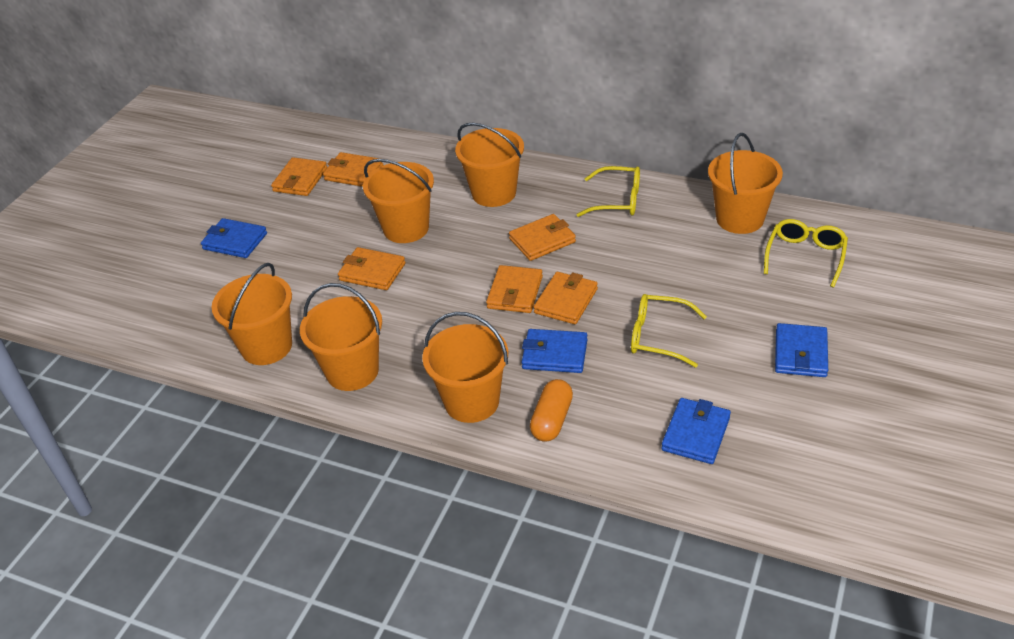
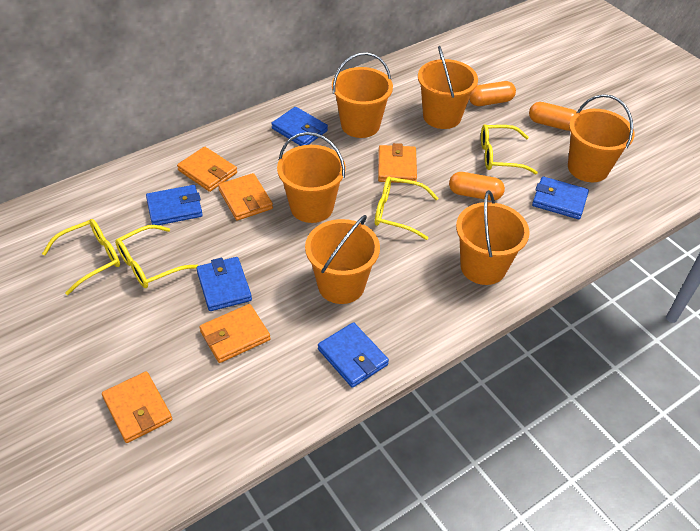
blue wallet: [201,218,267,258] [522,329,588,373] [661,398,731,464] [775,323,828,377] = 4 -> [146,185,203,225] [196,257,252,311] [271,107,328,146] [318,322,389,388] [532,176,589,219] = 5
orange capsule: [530,379,573,442] = 1 -> [449,172,505,201] [469,81,516,106] [529,102,577,131] = 3
orange wallet: [271,157,327,196] [323,152,383,187] [338,247,405,290] [486,265,543,313] [509,214,576,261] [534,272,598,324] = 6 -> [102,371,172,443] [177,147,237,192] [199,304,271,363] [218,173,273,221] [378,143,417,183] = 5
yellow glasses: [577,166,640,217] [631,294,707,368] [764,219,848,287] = 3 -> [42,219,120,295] [115,225,199,288] [375,177,438,240] [481,124,538,174] = 4

